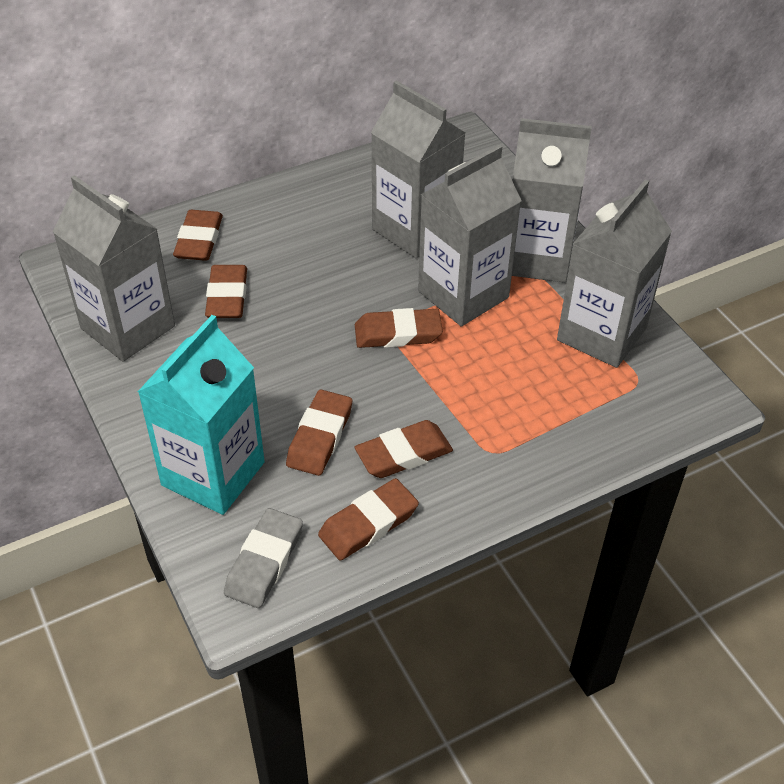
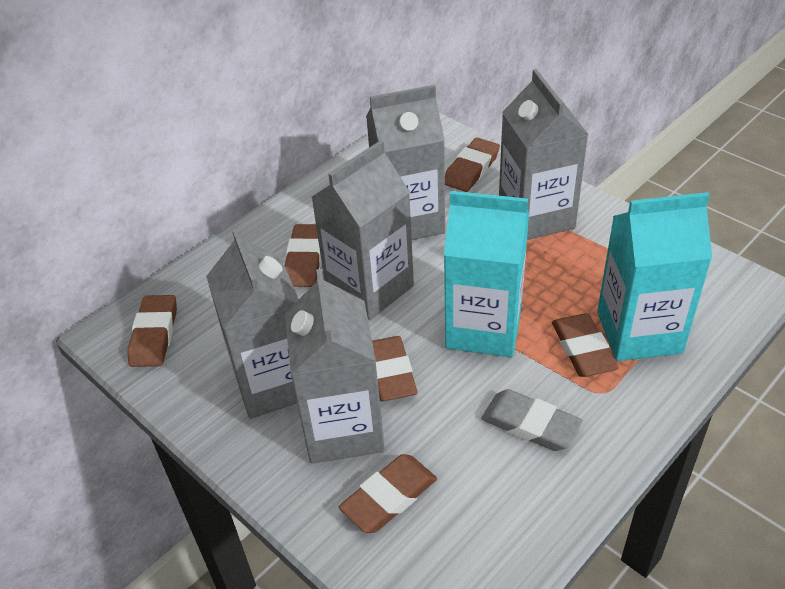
turquoise carton: [138,315,265,515] = 1 -> [444,191,529,357] [597,192,712,361] = 2

